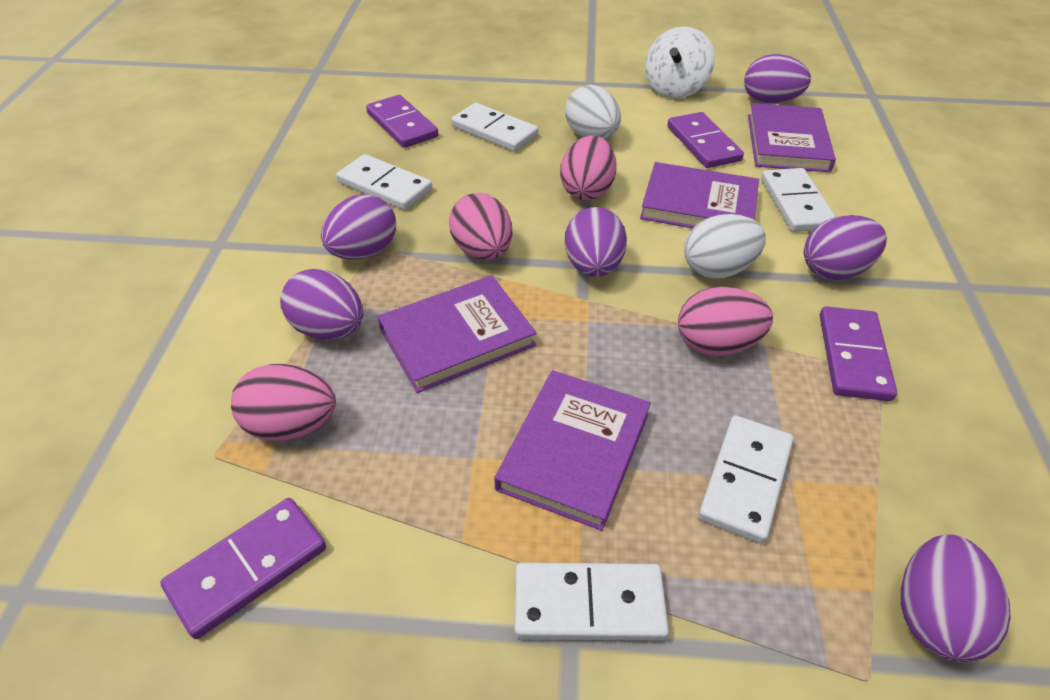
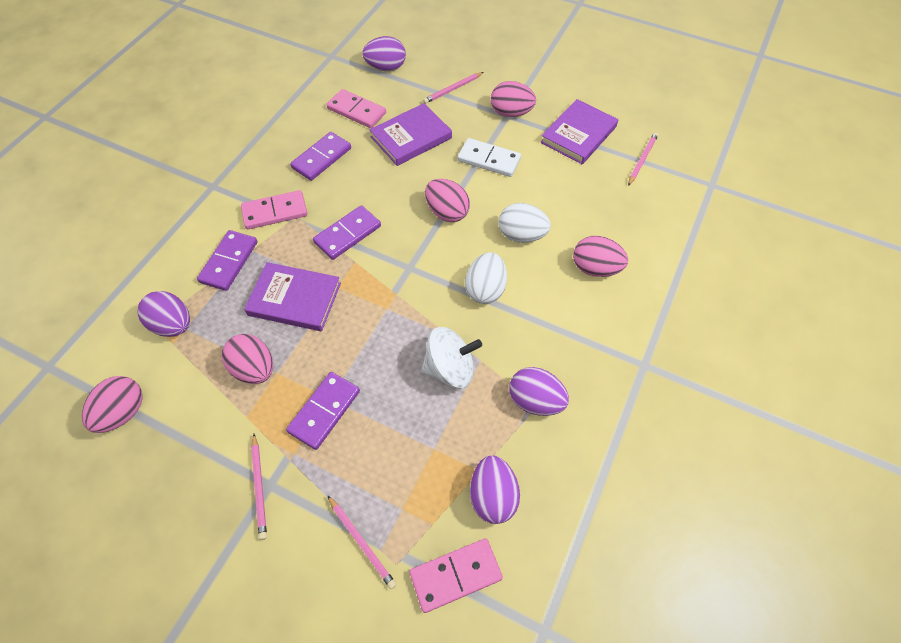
pink domino: none = 0 -> [241,190,307,230] [326,89,386,128] [409,538,503,613] = 3
pink egg: [231,364,336,441] [449,193,513,260] [560,135,616,200] [678,287,773,356] = 4 -> [82,376,143,433] [222,334,273,384] [425,179,470,222] [491,81,536,117] [573,236,628,277] = 5
pink pencil: none = 0 -> [251,434,267,540] [327,495,397,589] [423,72,484,104] [628,132,658,186] = 4
purple book: [378,275,536,393] [494,370,651,531] [640,162,759,228] [748,103,836,172] = 4 -> [244,262,341,331] [370,103,452,166] [540,99,618,164] = 3
purple egg: [280,269,363,339] [321,194,396,260] [565,207,627,277] [744,54,811,104] [804,215,887,280] [901,534,1011,662] = 6 -> [138,291,190,337] [362,36,406,71] [470,456,520,524] [509,367,569,416] = 4
white domino: [336,154,432,210] [451,103,538,152] [514,562,669,641] [698,415,793,544] [761,168,836,232] = 5 -> [457,138,521,177] = 1

